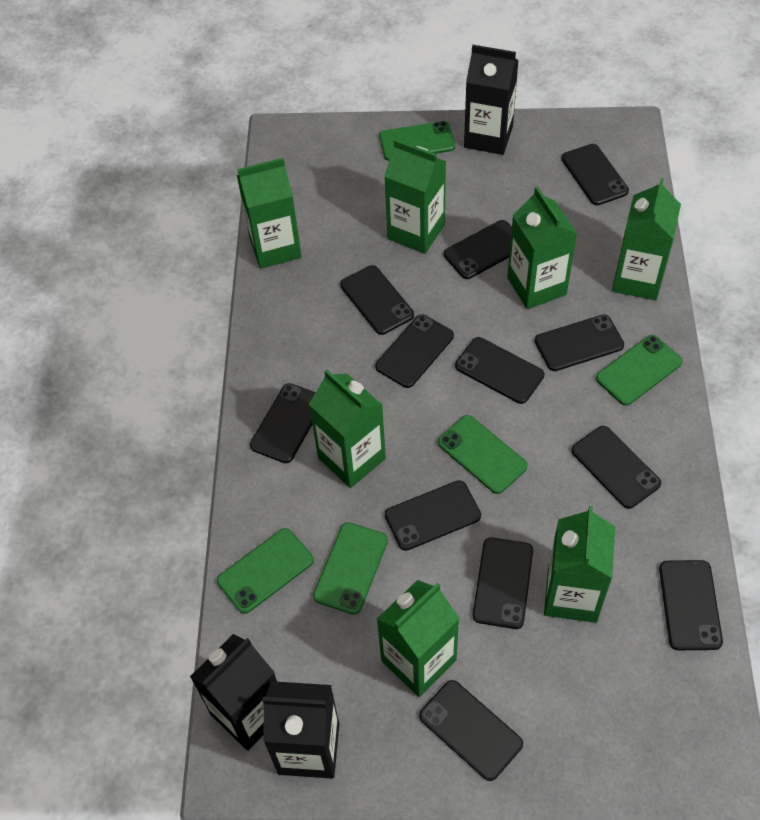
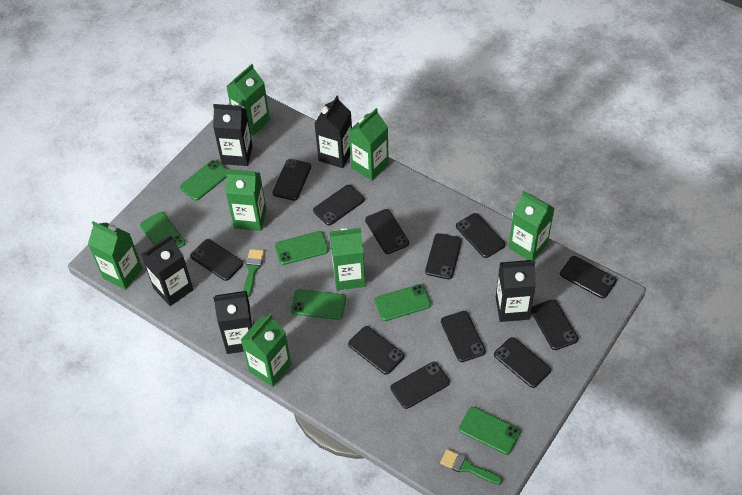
black carton: [190,634,277,751] [262,681,339,779] [464,45,519,155] = 3 -> [141,235,193,306] [213,104,253,166] [213,291,254,354] [315,96,352,168] [496,260,536,322] = 5
green brush: none = 0 -> [243,249,264,297] [440,449,503,485] = 2
green phone: [217,528,314,614] [313,522,388,615] [379,121,455,161] [438,415,528,494] [596,335,683,406] = 5 -> [140,212,185,248] [180,160,227,201] [275,231,329,265] [291,289,346,320] [375,284,431,321] [459,407,521,455] = 6

